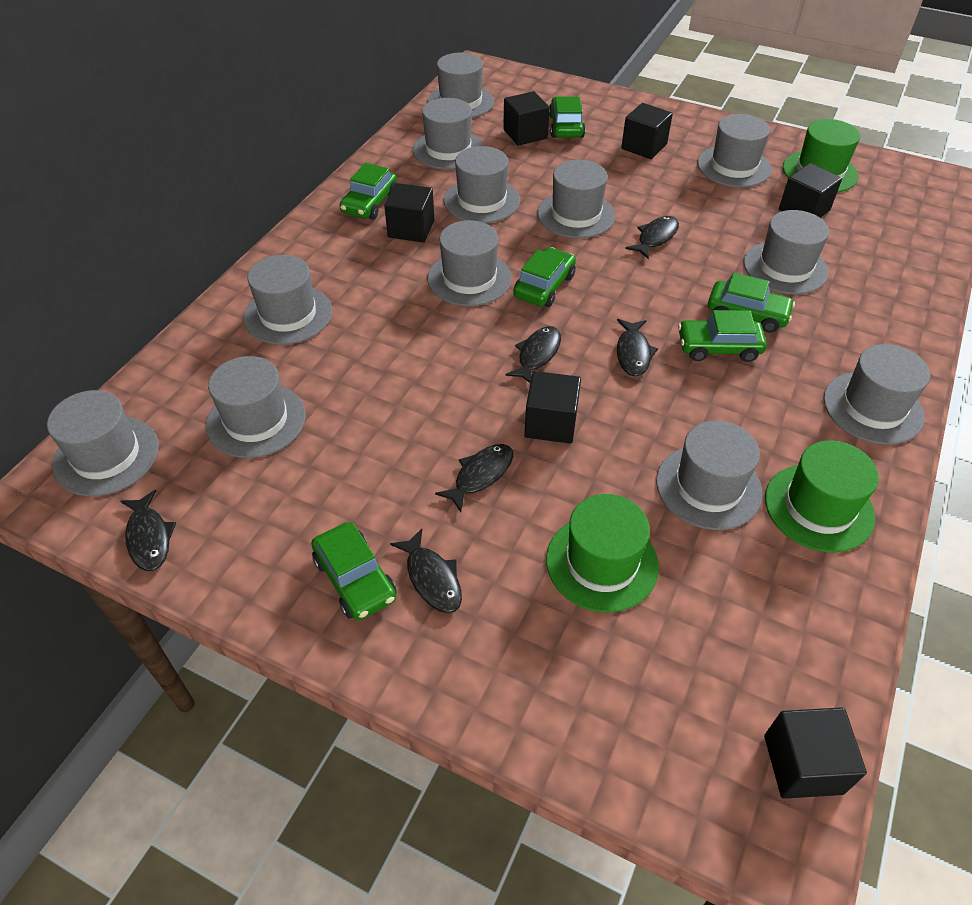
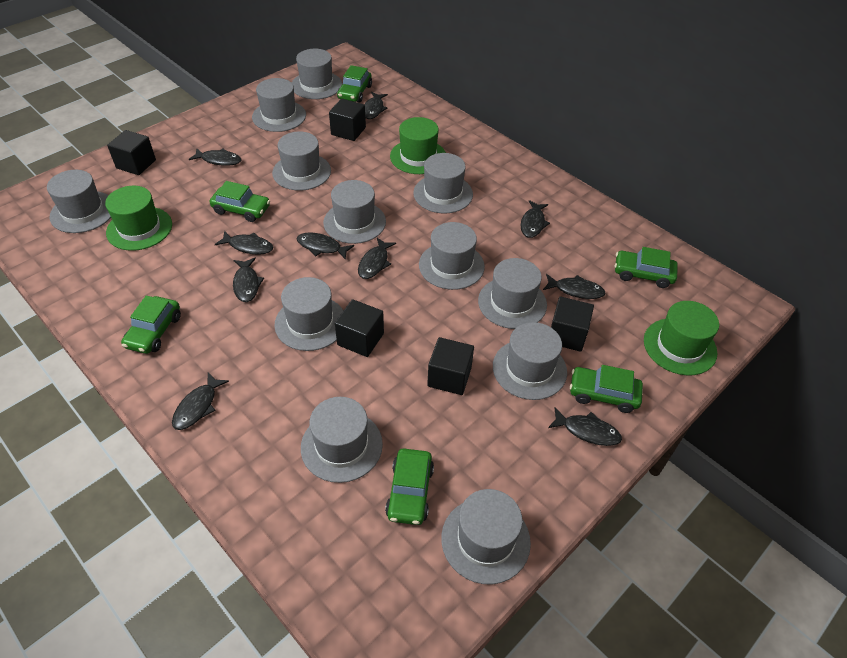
black cube: [384,183,434,242] [503,91,550,146] [524,371,581,444] [621,103,673,159] [764,707,867,799] [779,163,842,218] = 6 -> [107,130,156,175] [329,99,366,141] [335,299,384,357] [427,337,474,395] [551,296,594,352] = 5
black fish: [120,490,176,571] [390,529,462,613] [435,444,513,512] [506,326,561,383] [617,319,658,376] [625,216,679,259] = 6 -> [172,372,229,430] [189,148,241,166] [215,231,273,255] [233,258,264,302] [297,232,354,260] [358,238,396,279] [364,92,388,119] [521,200,550,238] [543,274,606,299] [548,407,622,446] = 10

